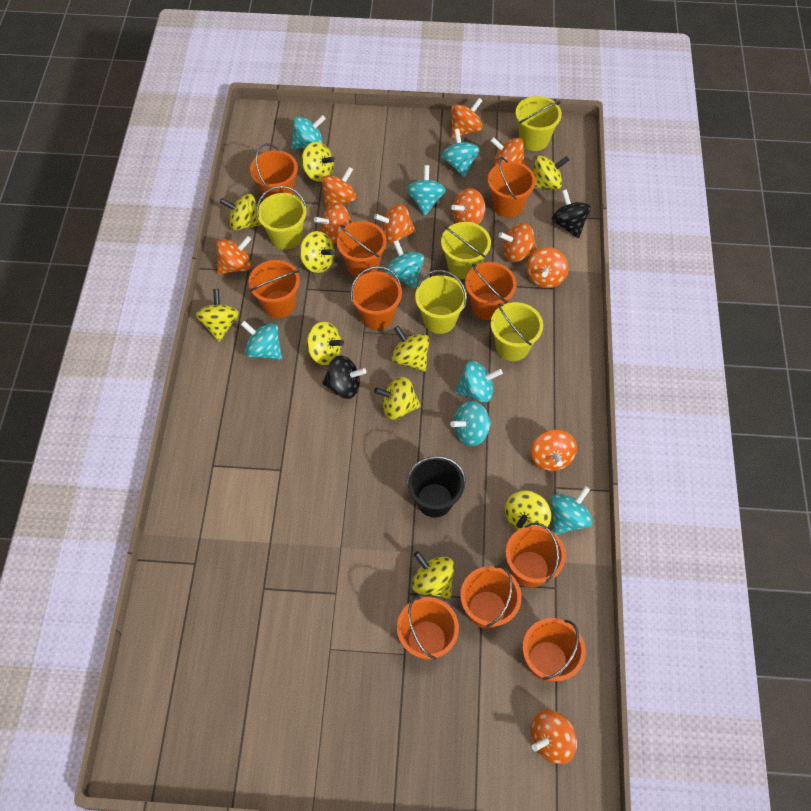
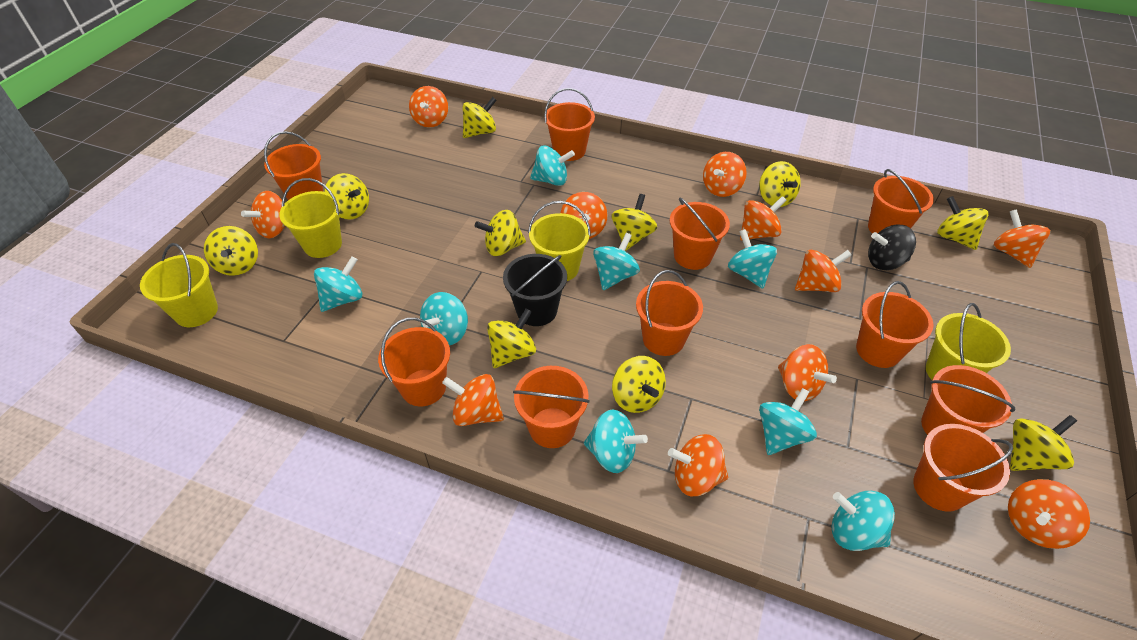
black spinning top: [322,355,366,399] [552,189,591,238] = 2 -> [868,225,916,270] = 1
yellow bucket: [256,186,307,250] [415,270,467,334] [441,222,491,279] [491,302,543,361] [516,96,562,151] = 5 -> [140,243,218,327] [279,178,342,258] [528,201,591,281] [926,303,1011,380] = 4

